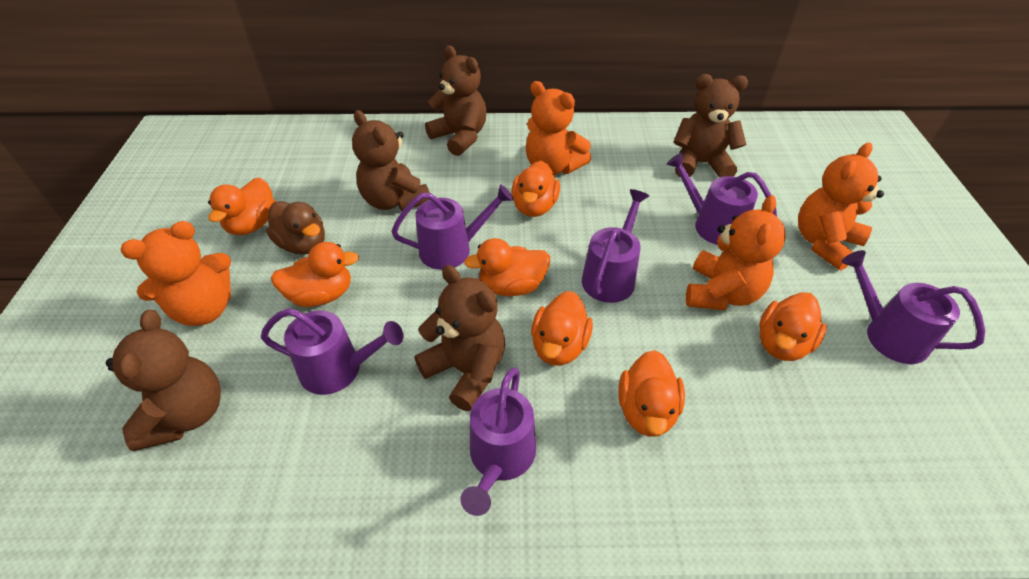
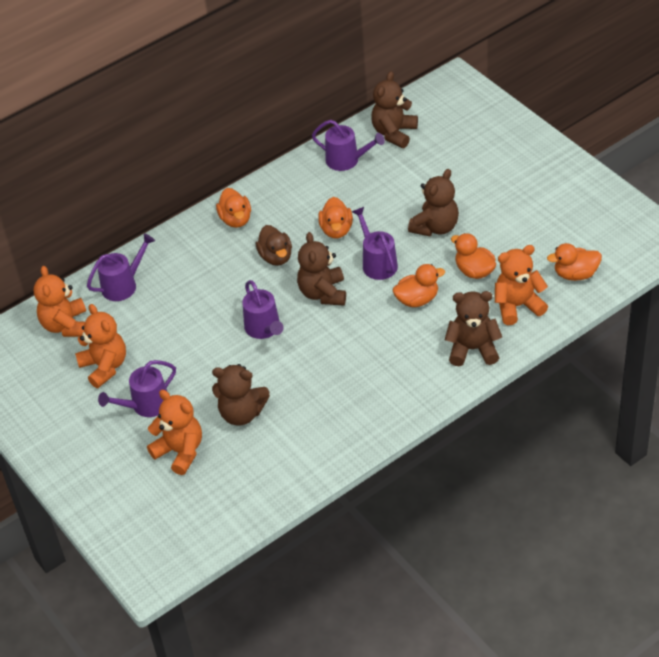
orange duck: [208,177,275,235] [271,242,359,307] [464,238,550,296] [511,161,560,217] [531,291,593,366] [618,350,685,437] [759,292,827,361] = 7 -> [216,188,251,228] [318,197,353,239] [393,264,445,307] [451,233,496,279] [547,243,602,281] = 5
purple watering can: [261,308,404,395] [391,185,513,270] [460,367,536,516] [582,189,649,303] [666,152,777,245] [842,250,985,364] = 6 -> [87,233,155,301] [98,360,176,417] [242,280,284,339] [312,120,385,171] [352,207,398,280] = 5

